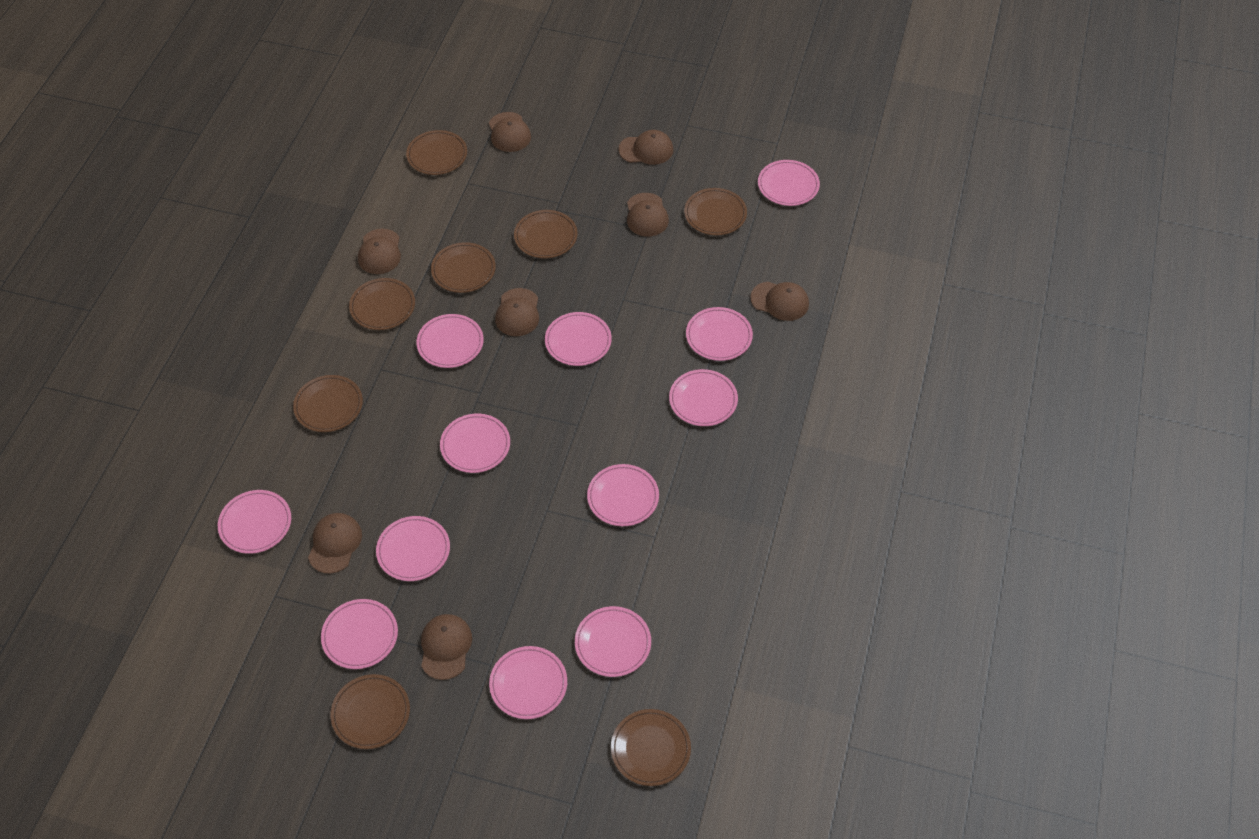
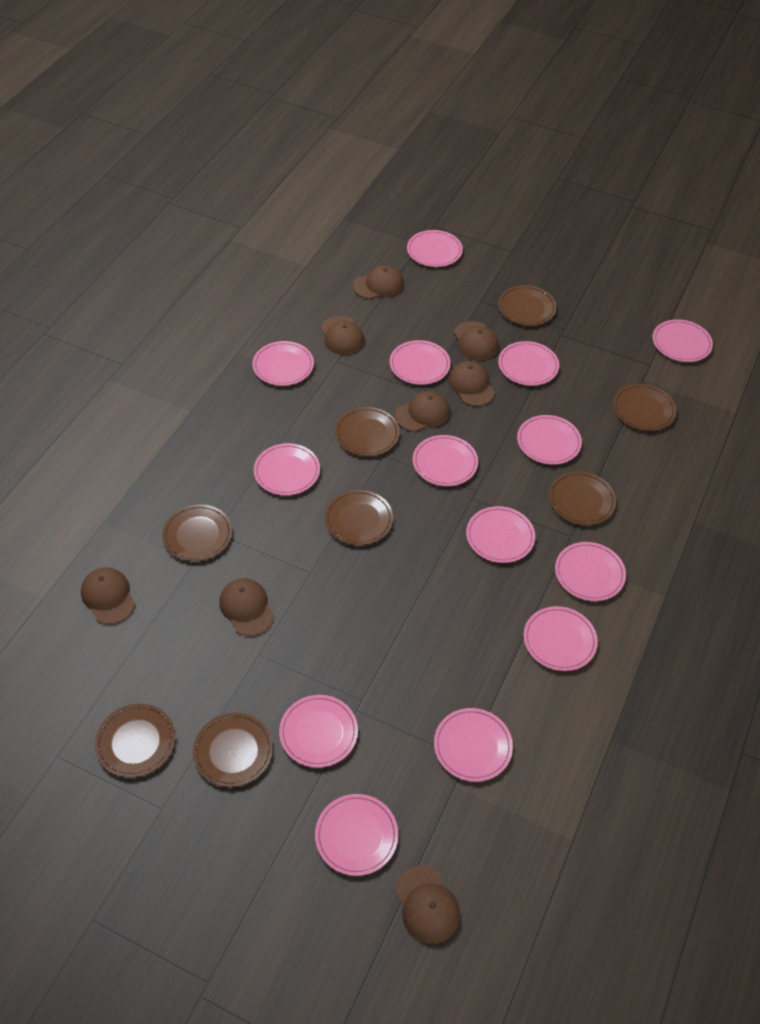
pink plate: [218,490,291,554] [321,599,398,669] [376,516,450,581] [416,314,484,368] [440,414,510,473] [489,646,567,719] [545,312,612,366] [575,606,651,677] [587,464,659,526] [669,369,738,426] [686,307,753,361] [758,160,820,206] = 12 -> [252,341,314,386] [254,443,320,495] [279,695,358,768] [315,794,398,876] [389,340,451,385] [407,230,463,267] [413,435,478,486] [434,708,513,782] [466,506,535,563] [498,341,559,386] [517,415,582,465] [523,606,598,671] [555,542,626,601] [653,319,713,362] = 14

